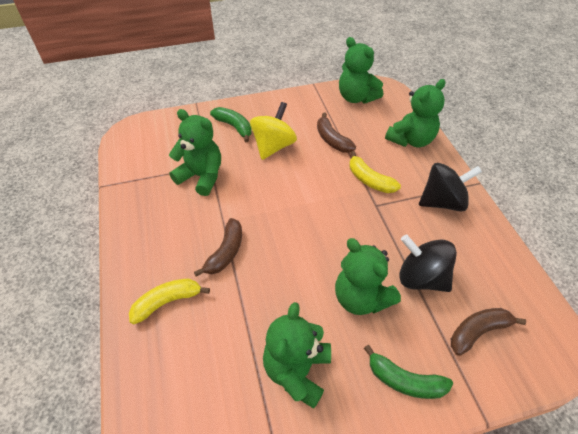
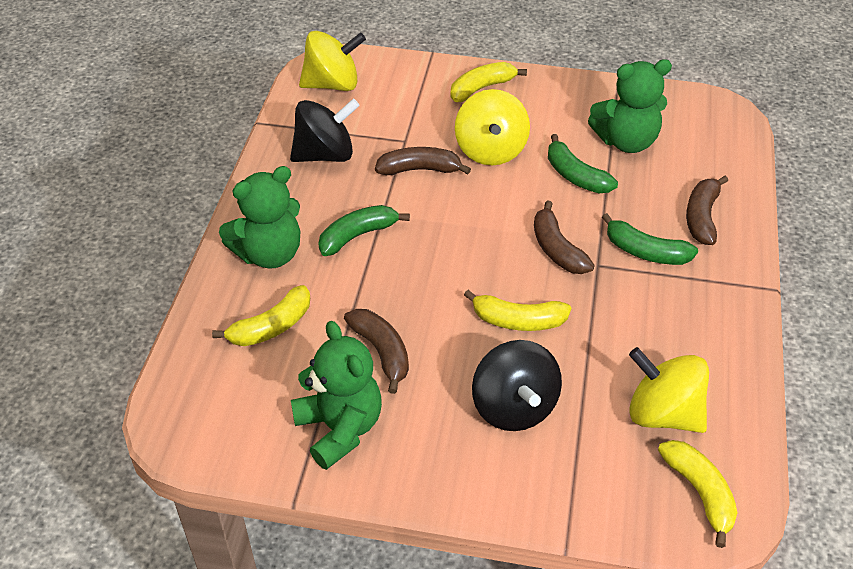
brown banana: [194,218,242,277] [317,112,356,153] [451,308,526,356] = 3 -> [344,309,409,394] [375,147,471,175] [534,200,595,274] [686,176,728,245] = 4
green banana: [210,107,252,142] [364,345,453,399] = 2 -> [318,205,410,256] [548,134,618,193] [602,213,698,265] = 3
green teddy bear: [169,109,221,196] [263,302,331,409] [335,238,401,315] [339,37,383,103] [385,79,445,147] = 5 -> [219,166,301,269] [291,321,382,470] [588,59,672,153] = 3
yellow banana: [129,278,210,324] [349,151,401,193] = 2 -> [212,285,310,346] [450,62,527,102] [464,290,571,331] [658,440,737,548] = 4
yellow spinning top: [250,102,297,160] = 1 -> [299,31,366,91] [455,89,530,166] [629,347,709,433] = 3

